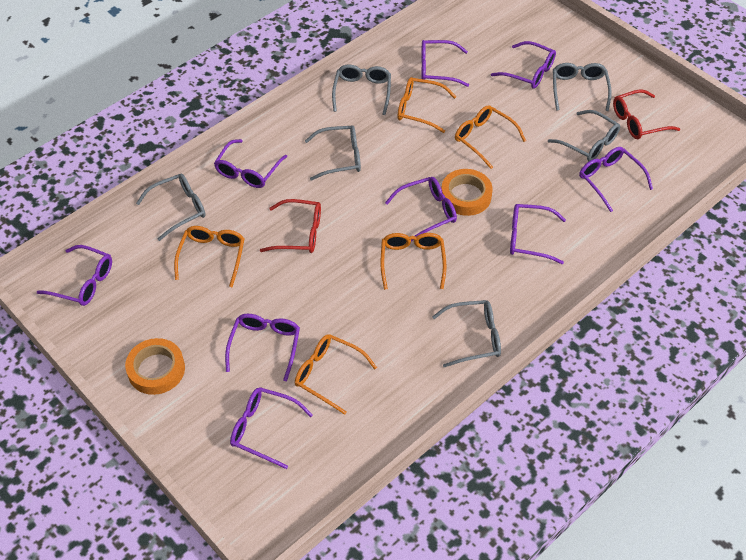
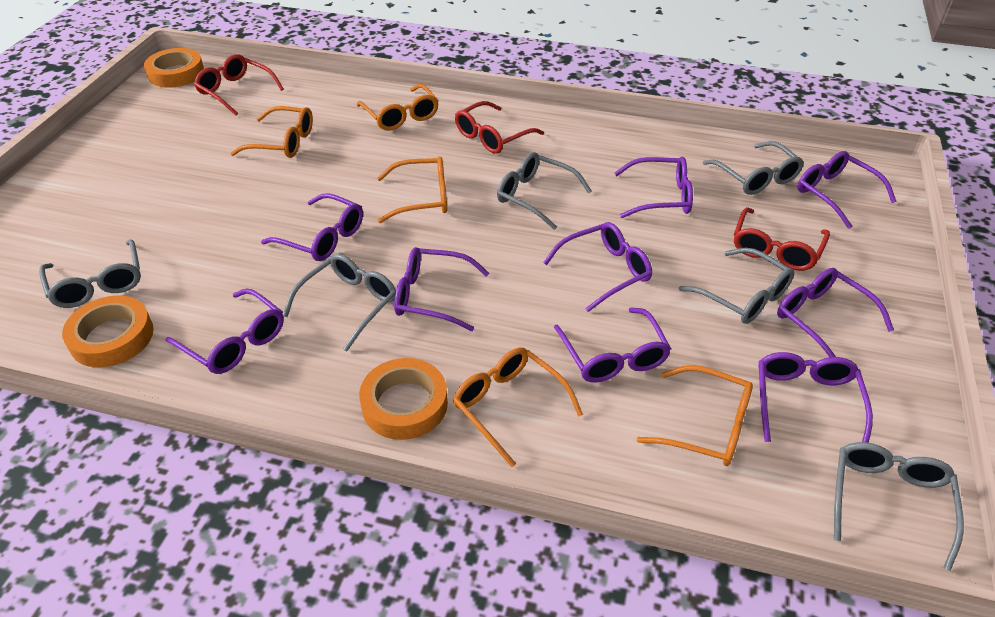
orange tape: [125,338,185,395] [441,169,493,216] = 2 -> [62,296,154,367] [144,48,204,88] [359,358,448,440] = 3
red glasses: [260,199,321,253] [613,89,680,139] = 2 -> [194,54,284,116] [455,101,544,154] [734,207,830,271] = 3

